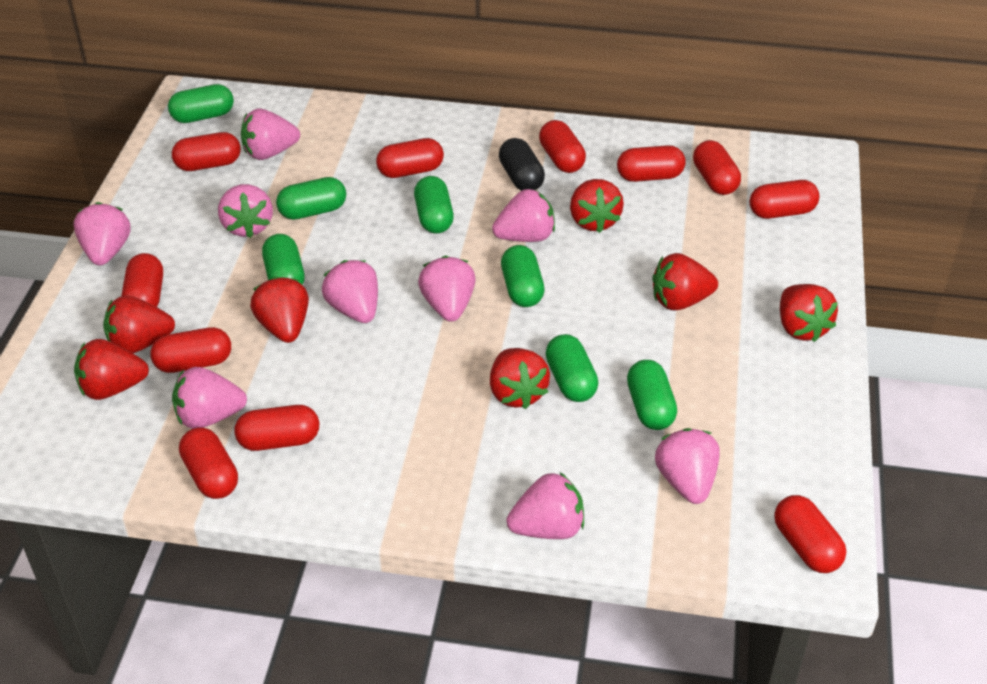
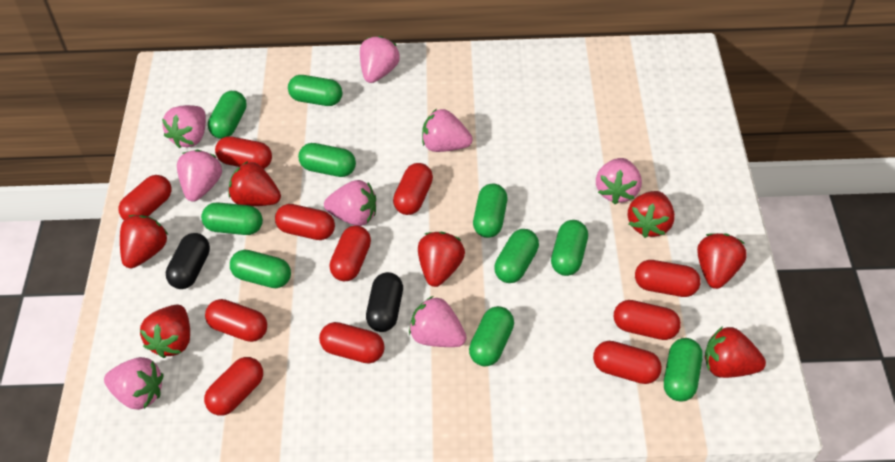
black capsule: [499,138,545,191] = 1 -> [166,233,210,289] [366,272,403,332] = 2
green capsule: [168,84,234,123] [262,234,305,285] [276,177,346,220] [414,176,454,233] [501,245,545,307] [546,334,598,402] [627,360,677,430] = 7 -> [201,202,263,235] [208,91,247,139] [230,250,291,288] [288,75,342,106] [298,143,356,177] [469,306,514,367] [473,184,507,238] [494,229,539,283] [551,220,588,276] [664,338,703,402] = 10
pink strawberry: [74,202,131,265] [172,367,247,429] [218,184,273,238] [241,108,300,160] [322,260,378,323] [418,255,476,322] [492,189,555,242] [507,472,584,539] [655,428,720,504] = 9 -> [104,357,164,410] [162,105,206,148] [177,150,222,202] [324,180,376,226] [360,36,400,83] [409,296,467,347] [422,109,473,152] [596,158,642,204] = 8

